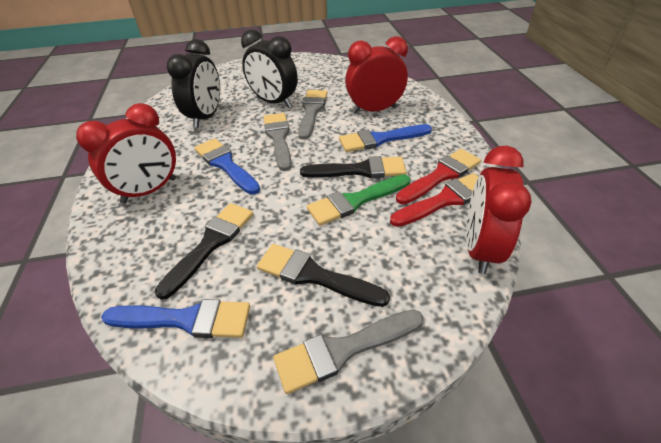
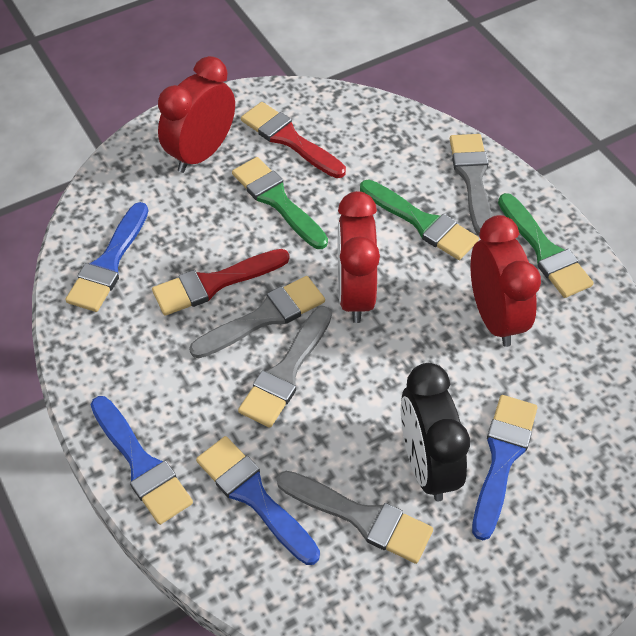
black brush: [155,203,253,300] [257,244,390,307] [300,156,406,178] = 3 -> none = 0
black clock: [167,39,220,128] [241,30,298,108] = 2 -> [401,363,470,501] = 1
blue brush: [101,299,250,338] [194,138,260,195] [339,124,432,152] = 3 -> [65,202,148,312] [90,396,193,525] [196,436,320,565] [472,395,537,540] = 4
green brush: [307,174,410,226] = 1 -> [232,157,328,249] [360,180,479,260] [498,193,594,298] = 3
grey brush: [263,113,292,171] [273,309,424,394] [298,90,327,140] = 3 -> [189,276,325,358] [238,306,332,428] [277,471,433,564] [450,134,492,235] = 4

